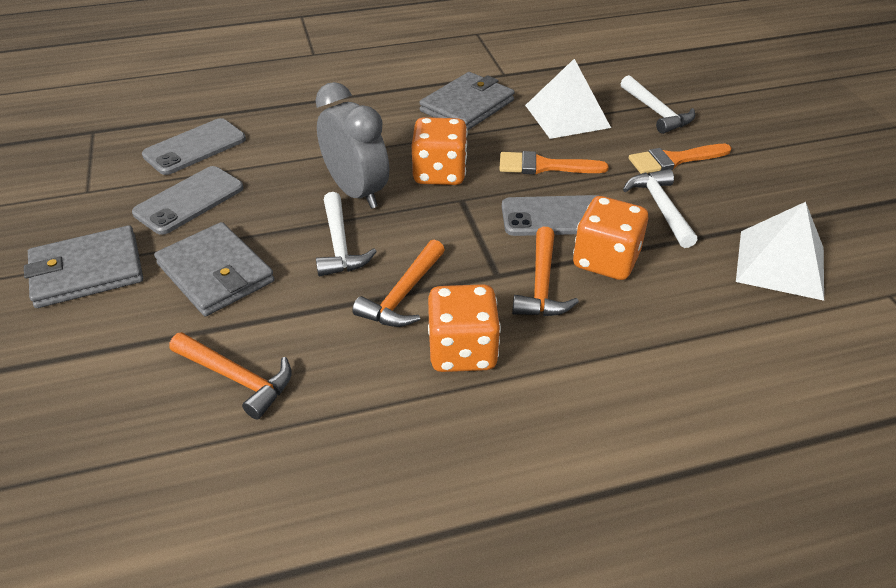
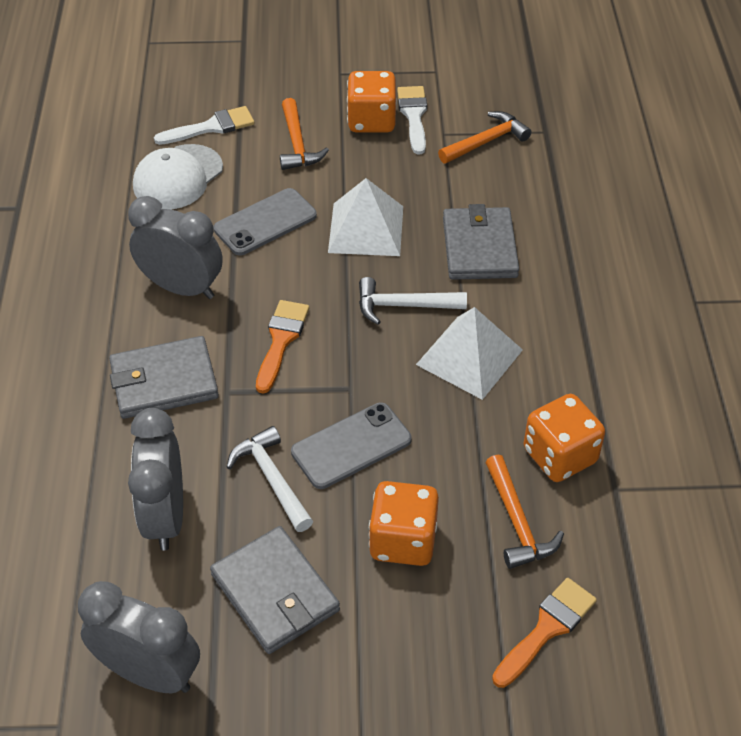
grey clock: [316,82,389,209] = 1 -> [78,581,200,693] [128,196,222,299] [128,408,183,551] = 3
grey phone: [132,166,244,235] [142,118,246,175] [502,195,598,236] = 3 -> [213,188,317,255] [291,403,412,489] = 2
white brush: none = 0 -> [154,106,255,145] [397,86,427,155] = 2
white cap: none = 0 -> [133,144,223,209] = 1
white hammer: [316,192,377,276] [620,75,695,134] [623,169,697,248] = 3 -> [227,426,313,532] [359,277,467,324] = 2

